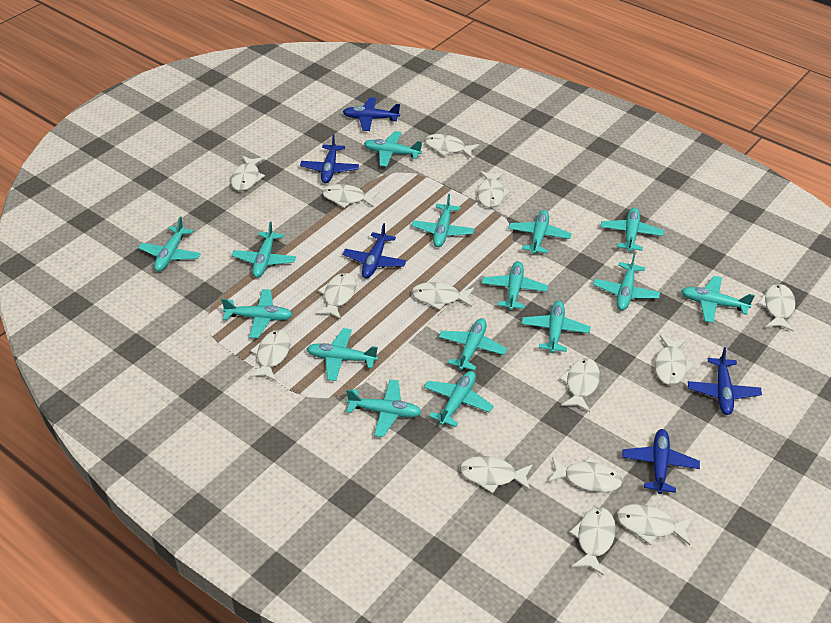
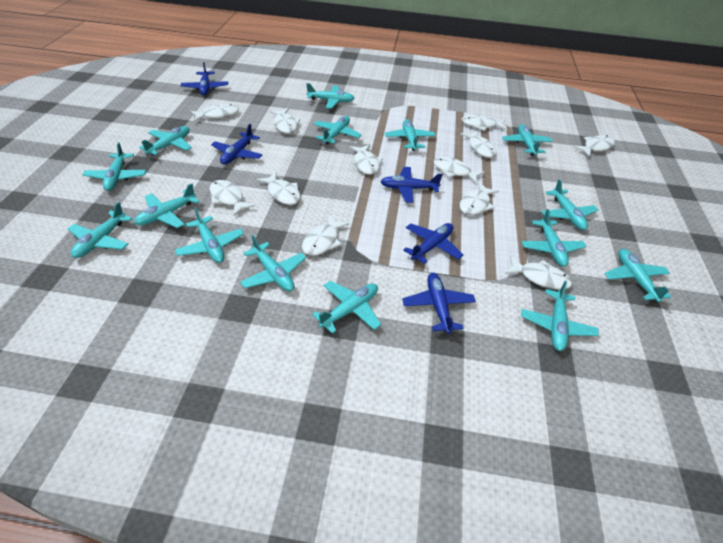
white fish: [231,156,265,191] [249,330,290,381] [316,273,356,319] [322,184,380,208] [411,282,474,310] [425,134,479,159] [460,456,533,494] [477,171,510,208] [548,456,622,493] [559,358,600,412] [570,507,616,576] [617,504,693,545] [655,335,694,385] [758,284,796,331] = 14 -> [191,104,239,122] [210,180,255,216] [256,172,301,205] [270,108,300,133] [302,215,350,256] [350,145,383,175] [433,157,485,183] [459,182,499,215] [460,130,497,158] [461,114,507,131] [505,256,572,290] [574,135,615,157] = 12

